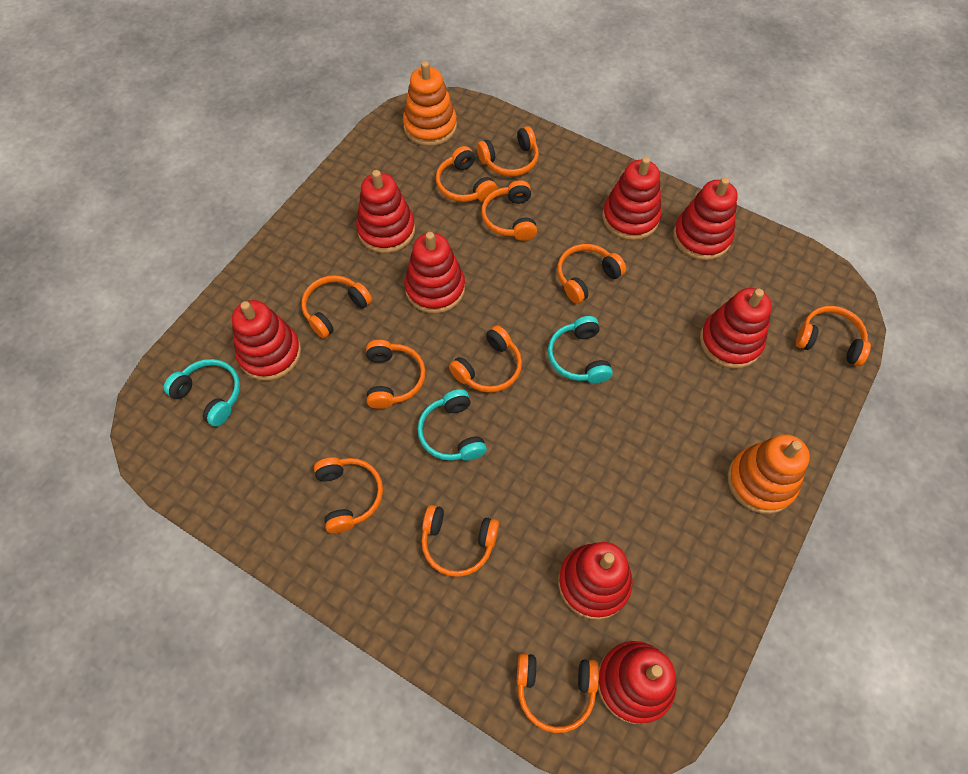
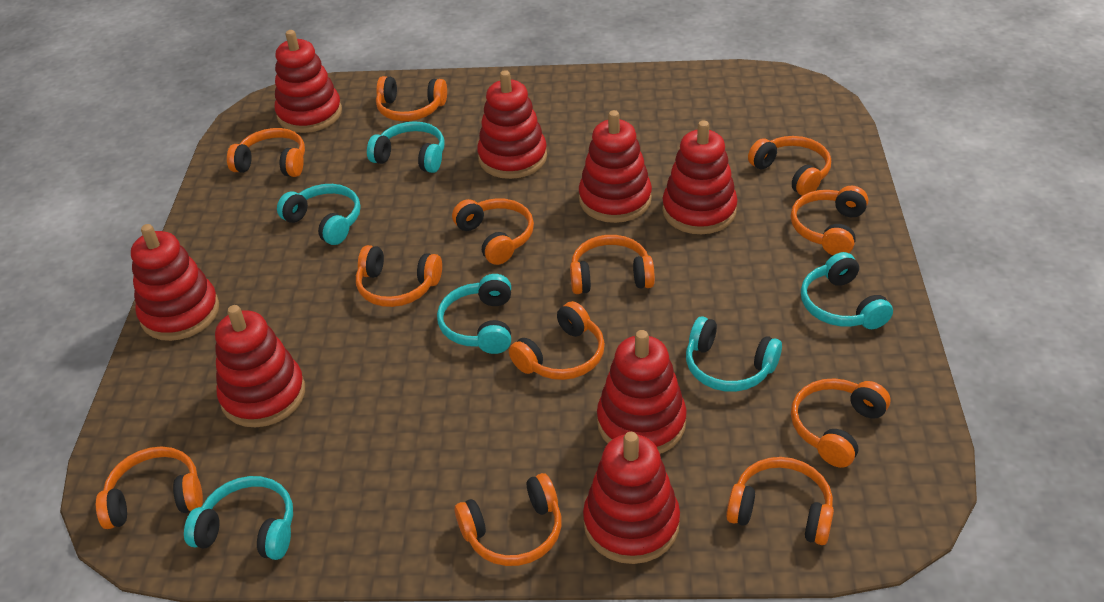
orange headphones: [302,275,372,339] [314,458,383,533] [366,340,426,409] [421,505,499,577] [436,146,497,202] [449,325,522,393] [477,126,539,177] [481,180,537,241] [517,653,599,733] [557,244,626,304] [796,306,871,366] = 11 -> [96,446,203,529] [227,128,305,177] [356,245,442,307] [376,76,447,121] [452,198,534,265] [454,473,561,566] [509,301,605,380] [570,235,655,294] [726,457,834,545] [748,136,831,196] [791,186,868,255] [791,378,890,468] = 12
orange stacking toy: [403,61,457,146] [728,434,810,514] = 2 -> none = 0
turquoise headphones: [163,359,240,427] [417,389,487,461] [548,316,613,384] = 3 -> [184,476,293,560] [277,184,361,245] [367,121,444,173] [437,274,511,354] [686,316,782,392] [801,252,893,329] = 6

